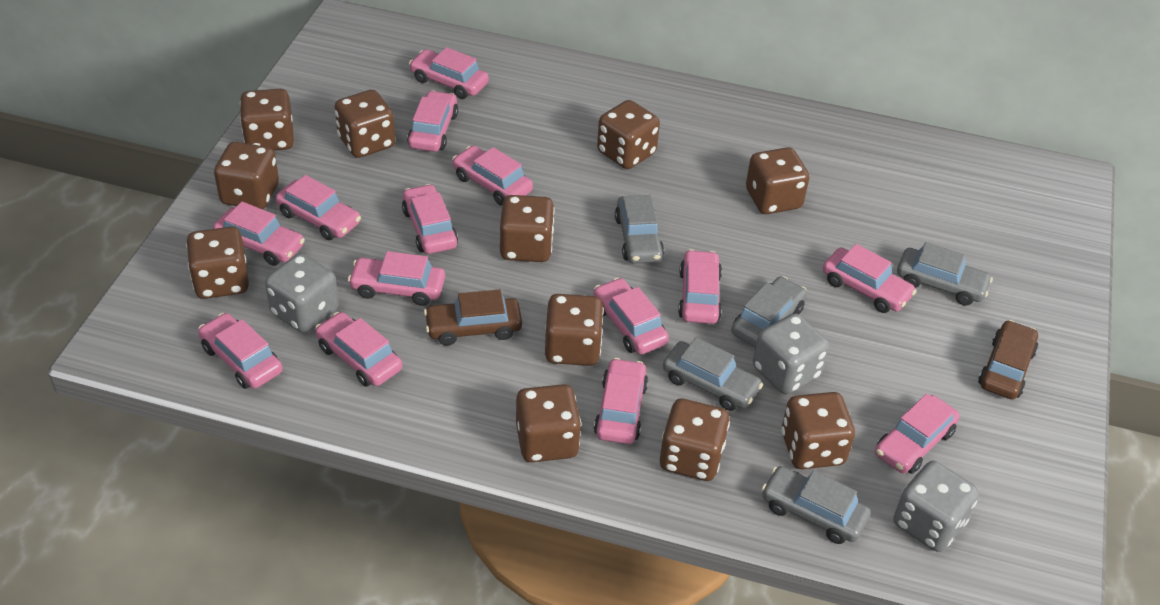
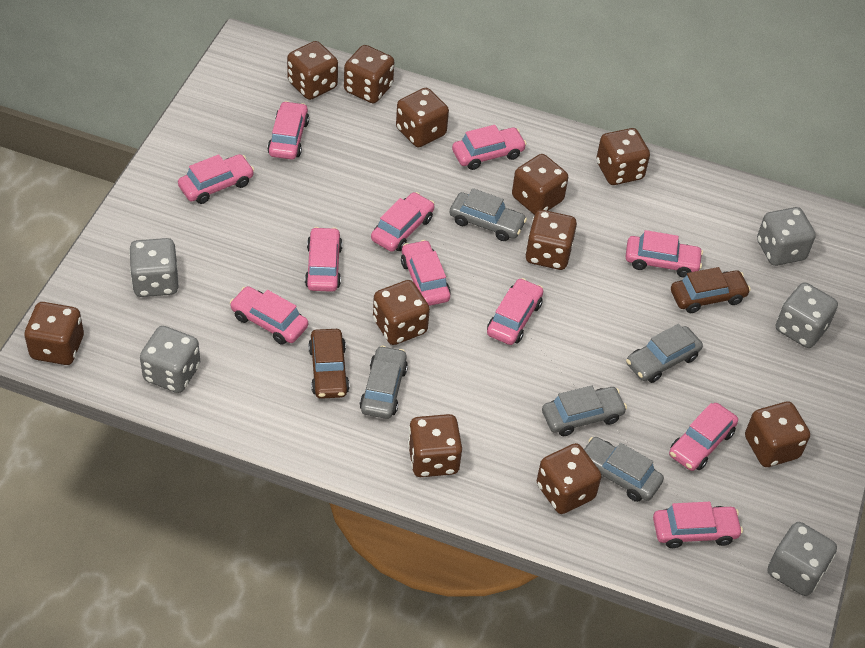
grey dice: [265,253,339,333] [753,313,829,395] [893,461,979,552] = 3 -> [129,238,179,297] [140,326,200,393] [757,207,816,266] [768,522,837,596] [776,282,838,348] = 5
pink car: [198,313,282,389] [213,201,305,266] [276,175,361,240] [315,312,402,387] [348,251,445,306] [402,184,458,254] [407,90,458,152] [409,47,489,99] [452,146,533,206] [594,278,669,354] [594,358,648,444] [678,249,722,324] [823,244,916,313] [875,393,960,474] = 14 -> [178,154,254,204] [230,286,308,345] [267,101,309,160] [305,227,342,292] [371,192,435,252] [401,240,451,306] [452,125,527,170] [487,278,543,345] [625,230,703,278] [653,502,743,548] [669,403,738,471] = 11

